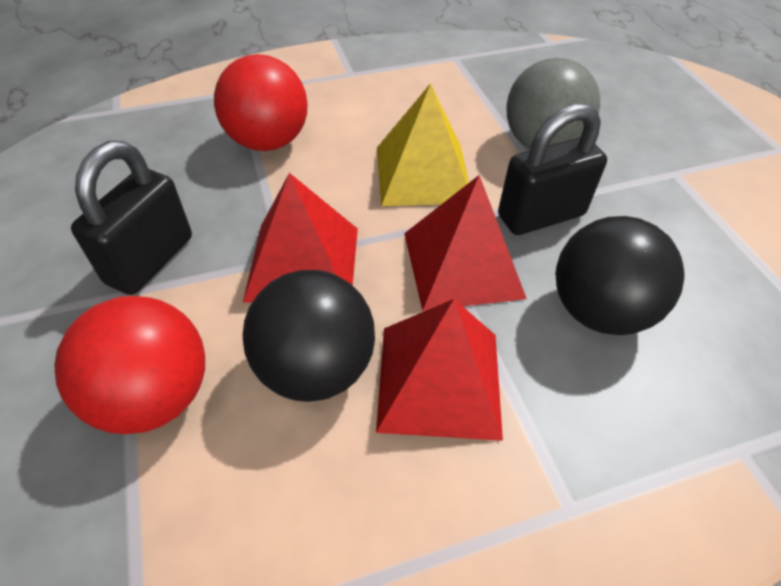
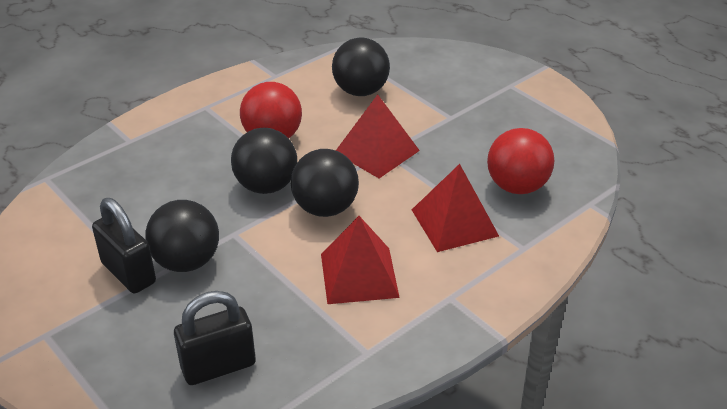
black ball: [243,270,375,402] [556,216,685,335] = 2 -> [145,200,219,272] [231,128,297,194] [291,149,359,217] [332,38,390,96] = 4
grey ball: [506,58,600,149] = 1 -> none = 0
yellow pyramid: [377,83,469,206] = 1 -> none = 0

